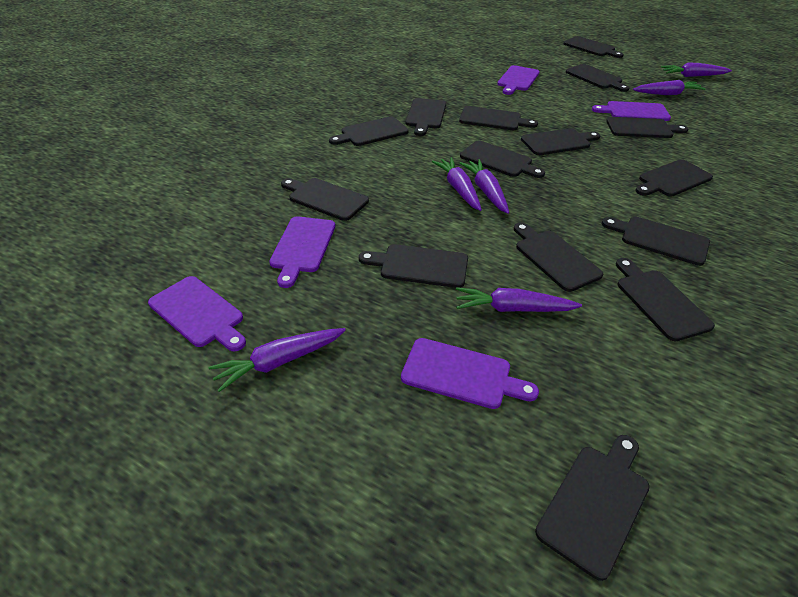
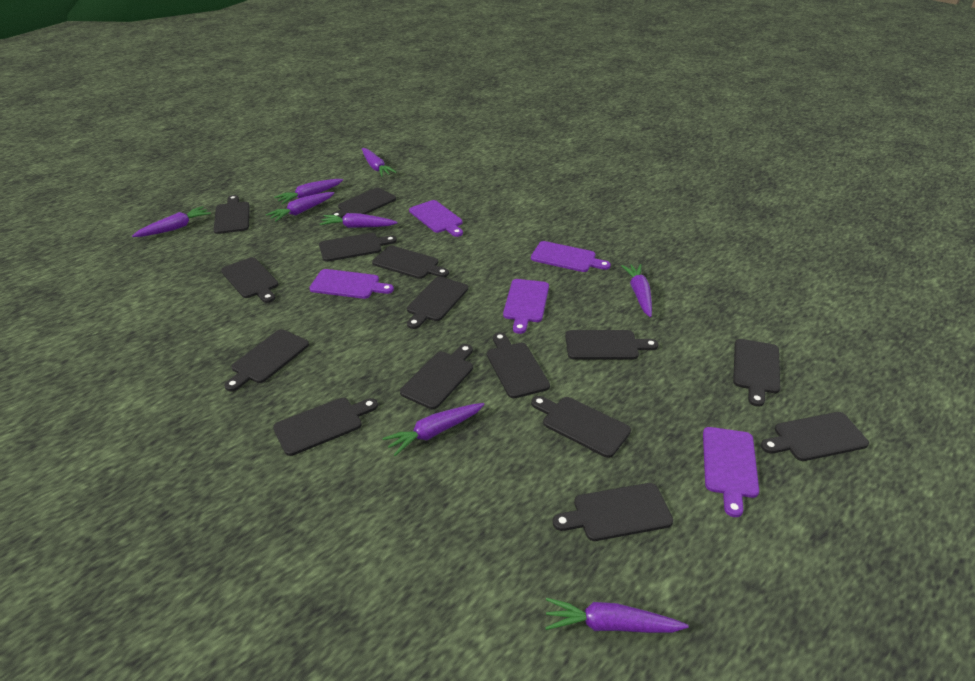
purple carrot: [208,328,346,392] [432,157,482,211] [456,287,582,312] [460,159,509,214] [633,80,706,95] [661,63,732,77] = 6 -> [132,206,211,237] [266,192,334,222] [274,179,343,205] [320,213,398,228] [362,148,397,177] [382,403,485,456] [545,598,689,633] [621,264,652,317] = 8

